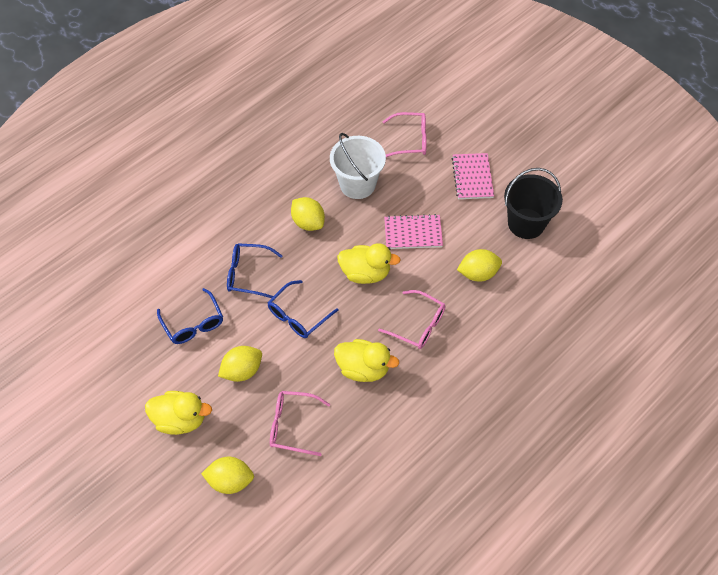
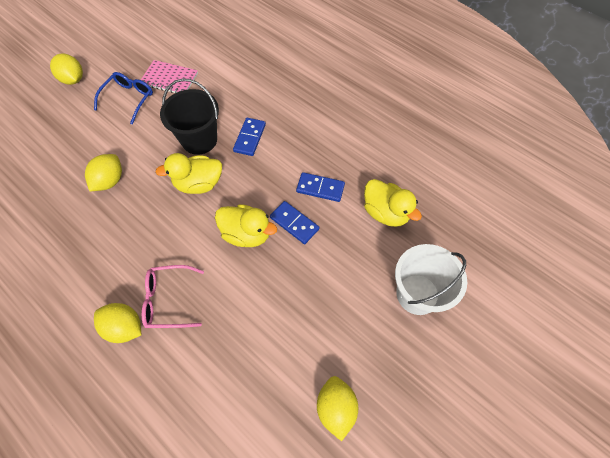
blue domino: none = 0 -> [233,118,266,156] [270,201,319,244] [296,172,345,202] = 3
blue glasses: [157,288,223,344] [227,243,282,298] [267,280,339,338] = 3 -> [94,72,153,125] = 1
pink glasses: [270,391,330,456] [378,290,446,349] [382,112,427,157] = 3 -> [142,265,204,328] = 1
pink notebook: [384,214,443,249] [452,153,494,199] = 2 -> [141,60,198,93] = 1

